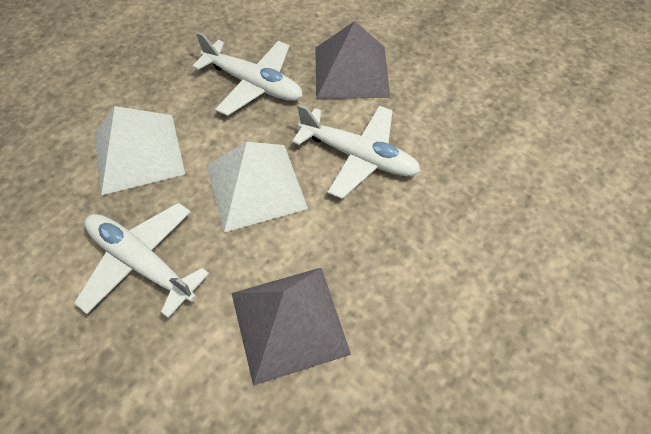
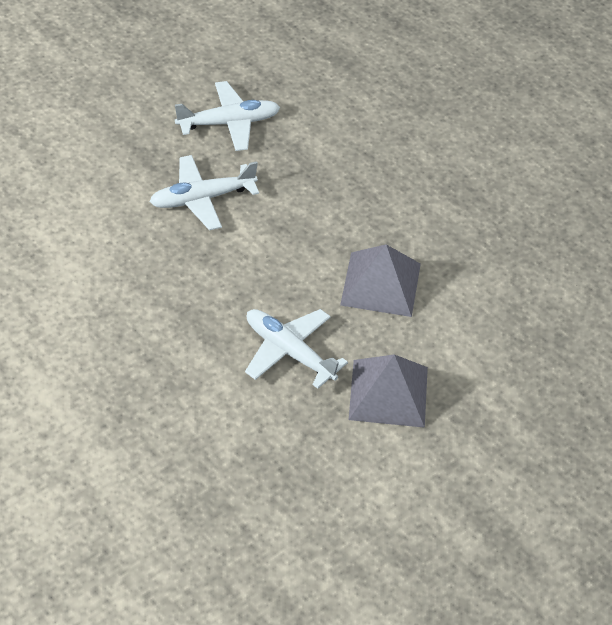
white pyramid: [94,106,185,195] [206,142,308,232] = 2 -> none = 0

